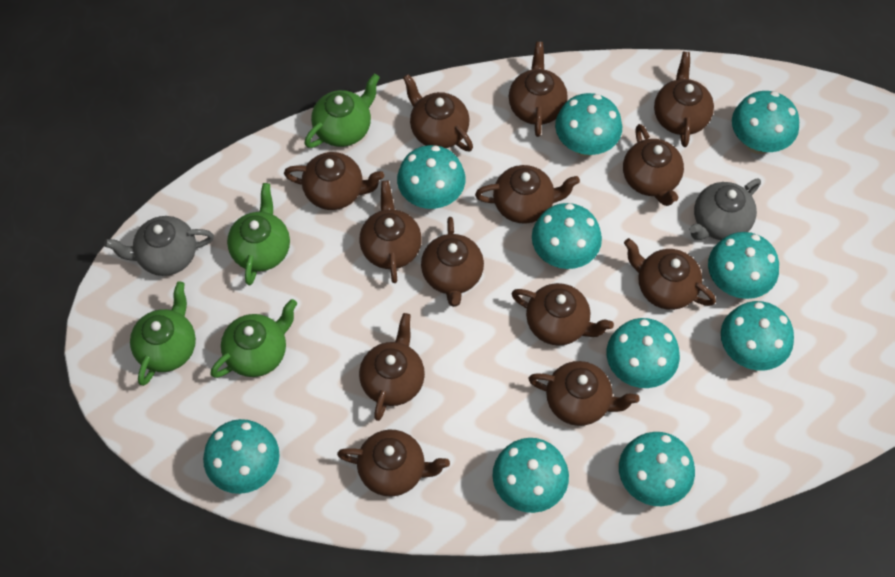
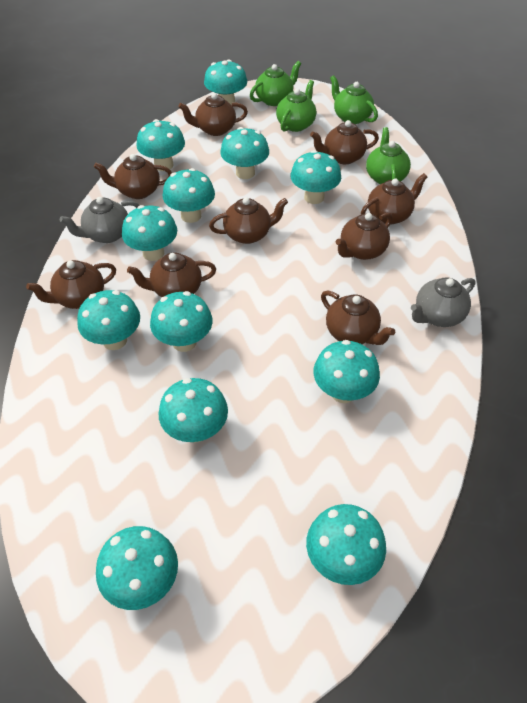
brown teapot: [284,152,384,210] [337,430,450,497] [359,181,422,283] [359,313,425,421] [403,74,473,151] [421,217,484,307] [475,165,580,224] [509,42,568,137] [511,283,614,346] [528,361,640,426] [623,124,684,206] [624,238,716,310] [654,52,714,147] = 13 -> [26,260,116,309] [94,154,172,199] [127,253,216,297] [178,93,248,136] [209,197,288,244] [310,120,379,164] [321,290,395,345] [336,213,392,260] [361,173,427,224] = 9
turquoise mushroom: [203,419,280,494] [397,145,465,209] [493,438,569,513] [532,203,602,269] [555,93,622,157] [607,318,680,388] [619,432,695,506] [708,232,779,299] [721,301,794,371] [732,91,799,154] = 10 -> [77,290,140,350] [96,526,178,610] [122,205,177,261] [136,119,185,171] [150,291,213,352] [159,378,228,442] [163,168,215,223] [204,60,247,105] [220,127,269,179] [291,150,341,204] [306,504,386,585] [313,340,380,403] = 12

